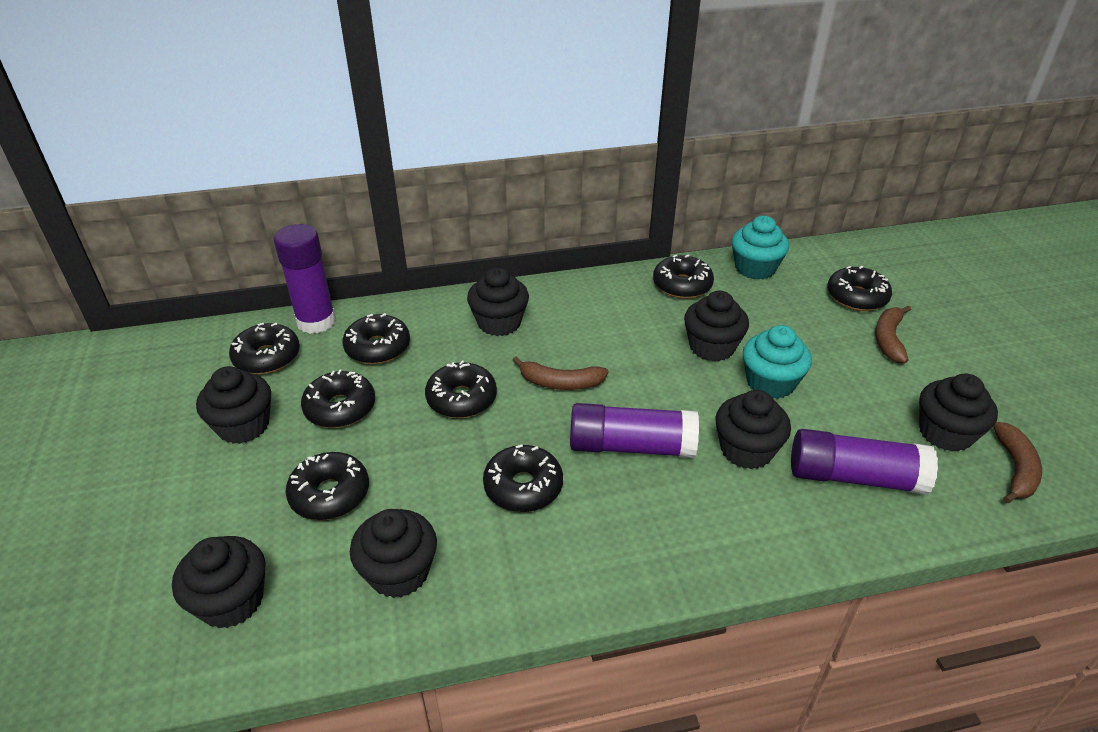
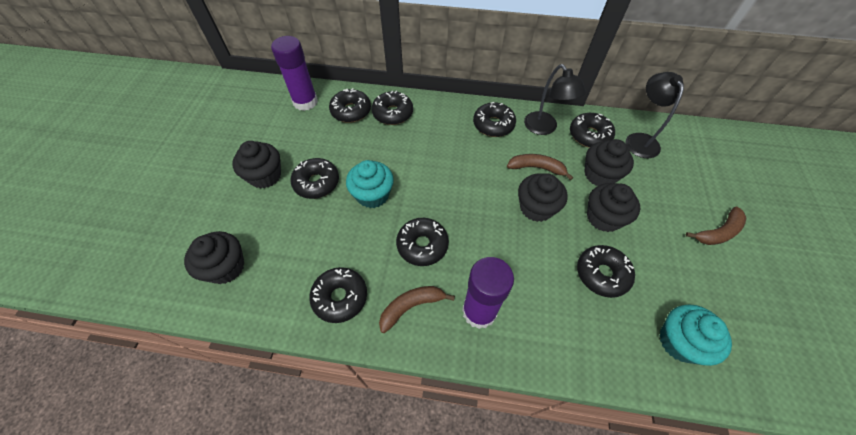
black cupcake: [172,536,266,628] [196,366,271,444] [350,509,437,598] [467,267,529,336] [684,290,749,362] [715,390,791,469] [919,374,998,452] = 7 -> [184,231,244,284] [232,141,281,189] [518,173,568,222] [584,139,634,186] [587,183,640,232] = 5
black lamp: none = 0 -> [524,64,586,135] [626,72,684,158] = 2
purple glue stick: [274,224,336,334] [570,403,699,458] [791,429,938,495] = 3 -> [271,36,318,111] [462,257,514,329] = 2

